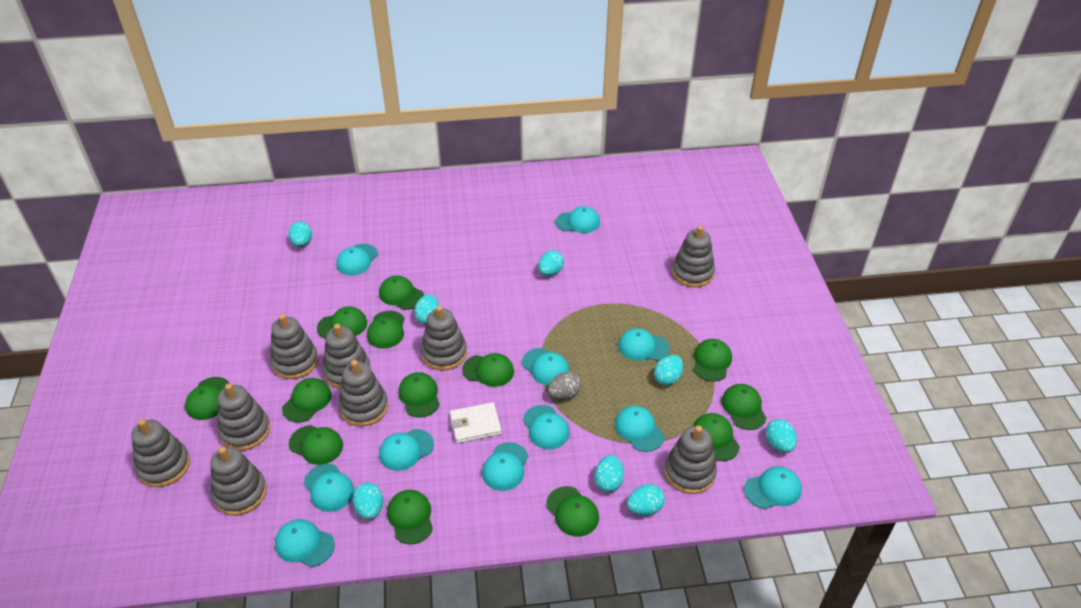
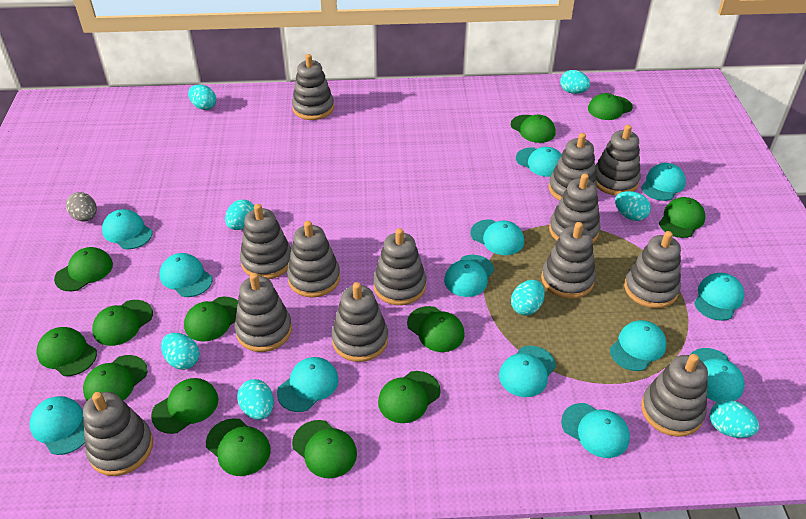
grey stacking toy: [131,419,190,487] [211,447,267,516] [218,384,270,451] [270,314,318,379] [323,324,371,389] [339,360,388,427] [421,306,467,371] [664,425,717,494] [672,226,715,287] = 9 -> [83,392,153,476] [235,273,292,352] [240,204,291,279] [287,221,340,297] [292,54,334,120] [331,282,388,362] [373,228,426,305] [541,222,596,299] [549,133,597,201] [549,173,600,243] [595,125,641,196] [624,231,681,308] [641,354,708,437] = 13
turquoise cap: [275,519,335,567] [304,464,354,512] [336,244,378,275] [379,429,434,471] [482,442,528,491] [522,348,570,386] [523,405,570,449] [556,206,600,233] [615,406,664,452] [618,328,670,361] [744,466,802,509] = 11 -> [29,396,85,455] [102,209,152,249] [159,253,212,297] [277,357,339,412] [444,255,494,297] [470,220,524,255] [499,346,556,397] [516,147,562,177] [561,403,630,458] [610,320,667,371] [641,163,686,201] [690,348,744,402] [694,273,745,321] = 13
white wallet: [450,402,502,443] = 1 -> none = 0

